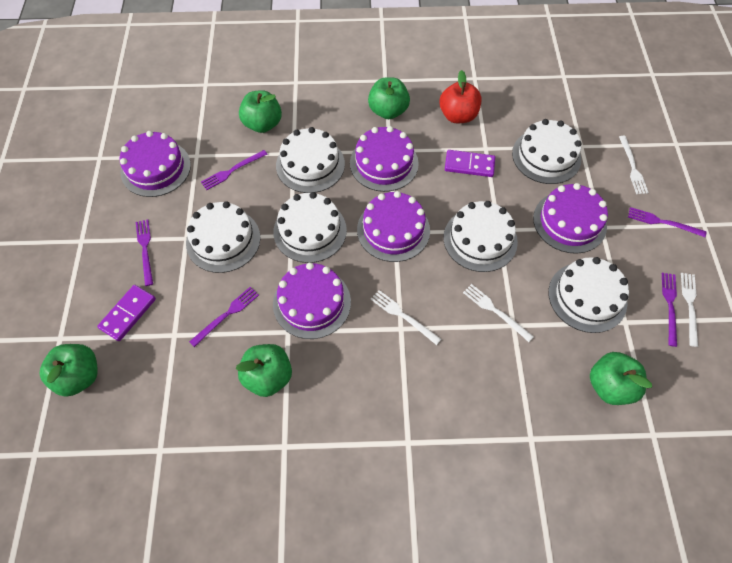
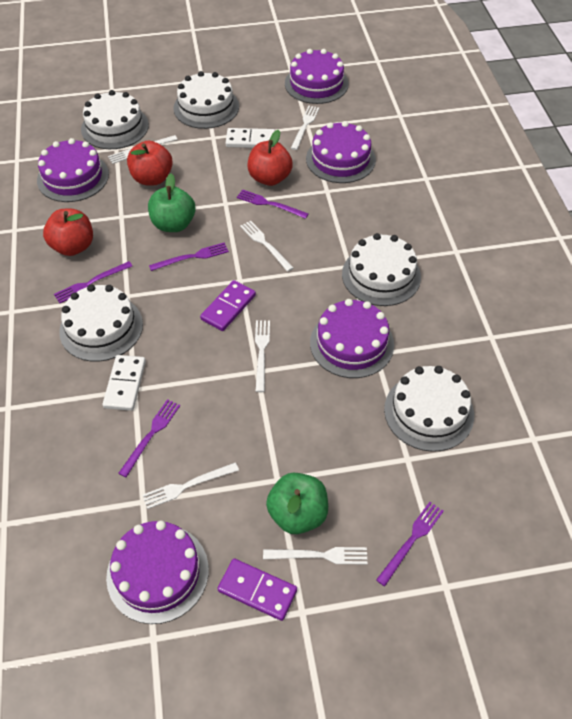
green apple: [39,344,98,397] [236,344,292,397] [239,90,282,133] [368,77,410,119] [590,352,652,405] = 5 -> [148,173,195,232] [266,472,328,534] = 2
red apple: [439,70,481,123] = 1 -> [43,209,93,256] [127,141,173,186] [247,130,293,186] = 3
white cake: [186,201,261,273] [273,192,347,263] [276,127,345,193] [443,201,518,272] [512,119,582,184] [548,257,629,333] = 6 -> [59,284,143,362] [81,90,149,149] [173,71,239,129] [342,233,421,306] [384,366,474,452] = 5
white domino: none = 0 -> [103,355,146,411] [226,128,275,148] = 2
white fork: [371,290,441,345] [463,284,534,342] [619,136,649,194] [681,273,698,347] = 4 -> [108,135,178,164] [142,462,239,509] [240,221,293,272] [255,320,270,392] [263,547,368,564] [291,106,319,150] = 6

